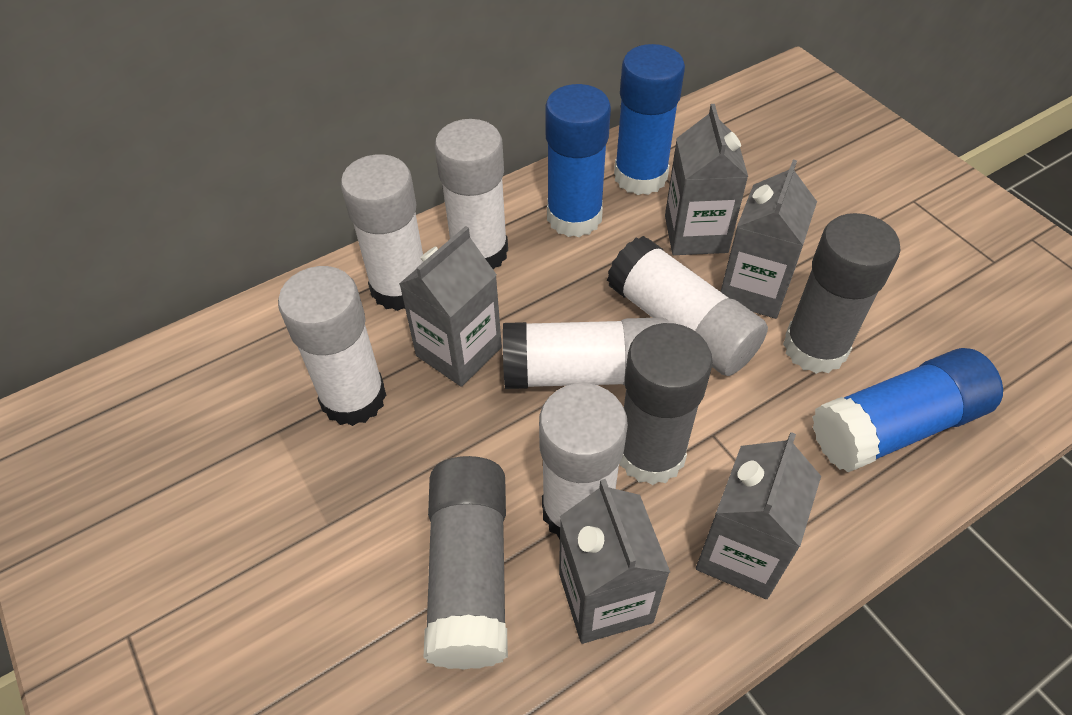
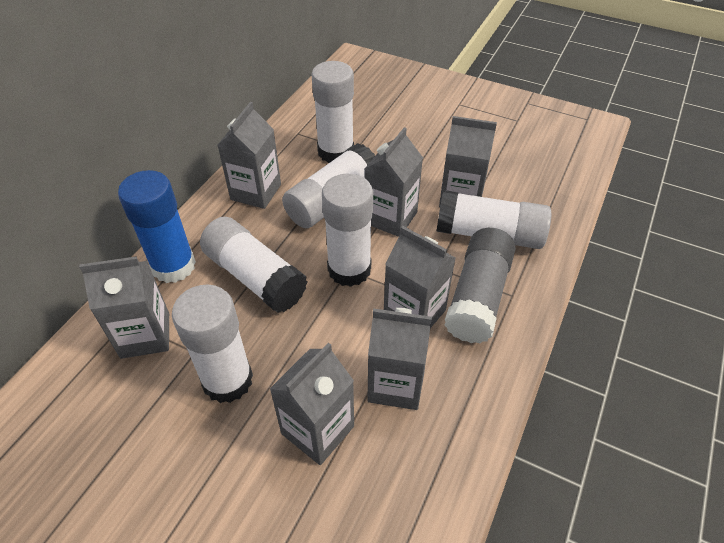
blue glue stick: [545,84,611,237] [614,44,685,195] [812,348,1003,472] = 3 -> [118,170,196,283] = 1
grey carton: [399,226,502,387] [559,479,670,644] [665,104,748,255] [696,432,821,599] [720,160,817,319] = 5 -> [79,256,169,359] [218,102,281,209] [270,343,354,465] [365,127,423,237] [367,308,432,410] [384,226,456,328] [439,116,497,208] = 7
grey glue stick: [424,456,508,670] [619,323,713,485] [783,213,900,374] = 3 -> [444,228,516,343] = 1

